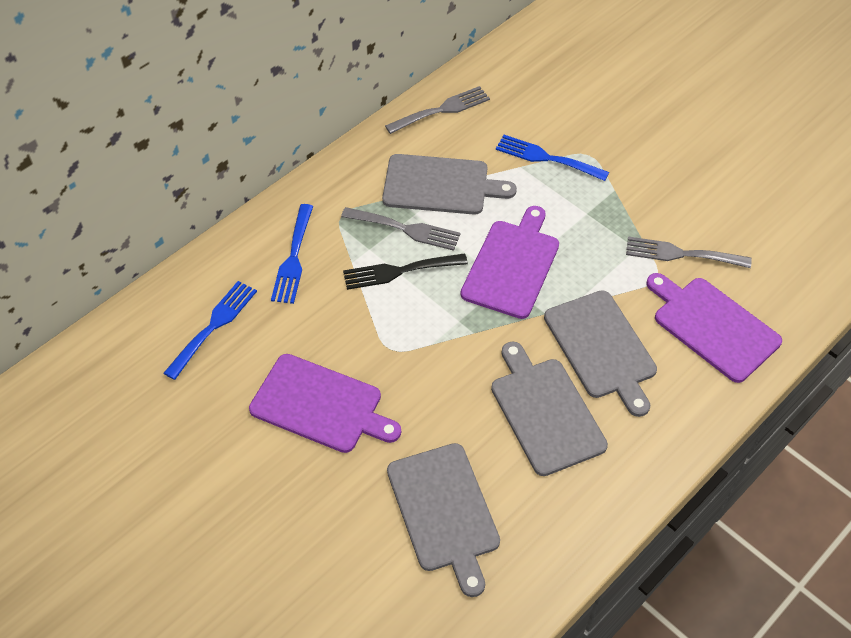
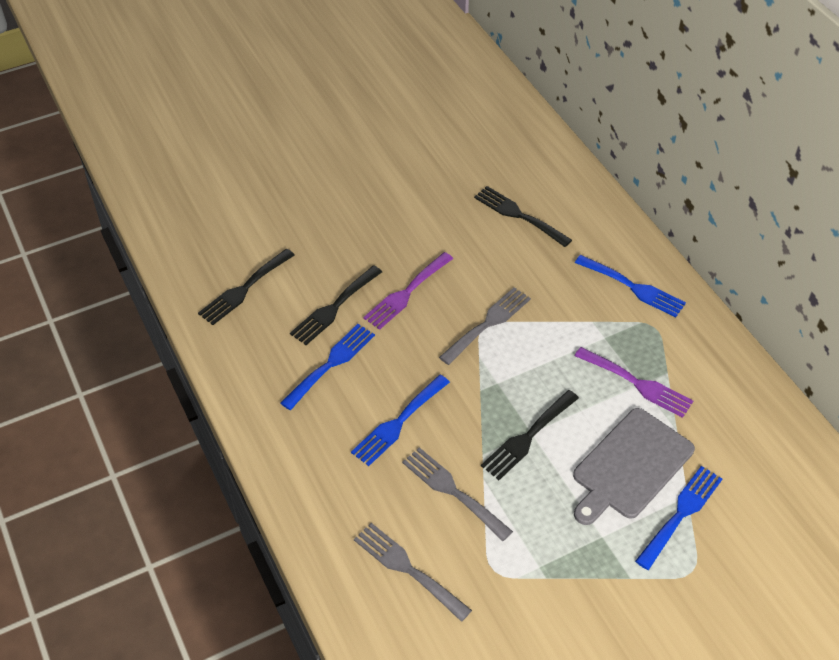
black fork: [343,253,468,290] = 1 -> [198,249,295,325] [290,265,382,345] [474,186,572,247] [481,390,579,480] = 4
blue fork: [164,281,257,380] [271,204,313,304] [496,135,609,181] = 3 -> [281,324,375,410] [351,375,450,466] [575,255,686,318] [635,466,722,570] = 4
grey cutting board: [382,154,517,215] [387,443,500,597] [491,341,608,476] [544,290,657,417] = 4 -> [573,408,695,525] = 1
purple cutting board: [249,354,401,453] [460,206,559,319] [646,273,782,383] = 3 -> none = 0
purple fork: none = 0 -> [363,252,453,330] [575,347,693,418] = 2

